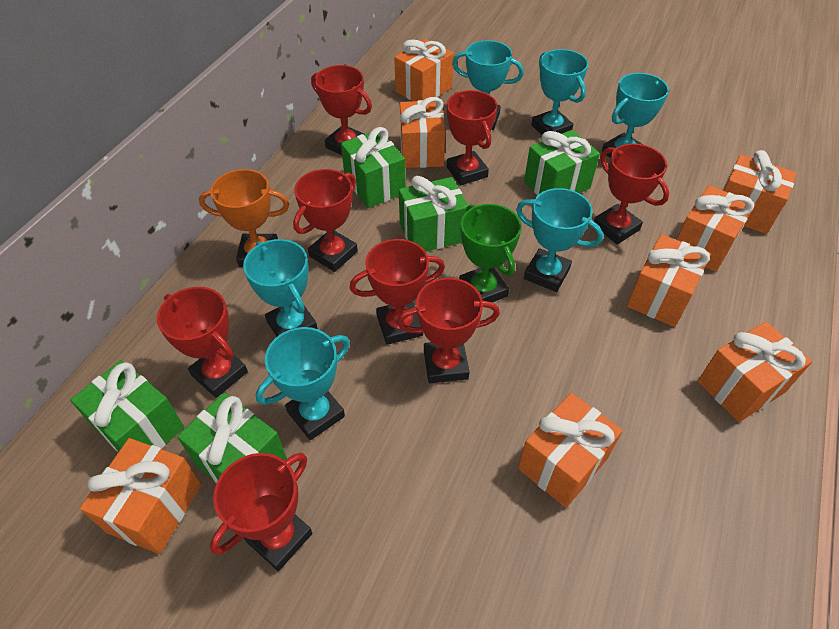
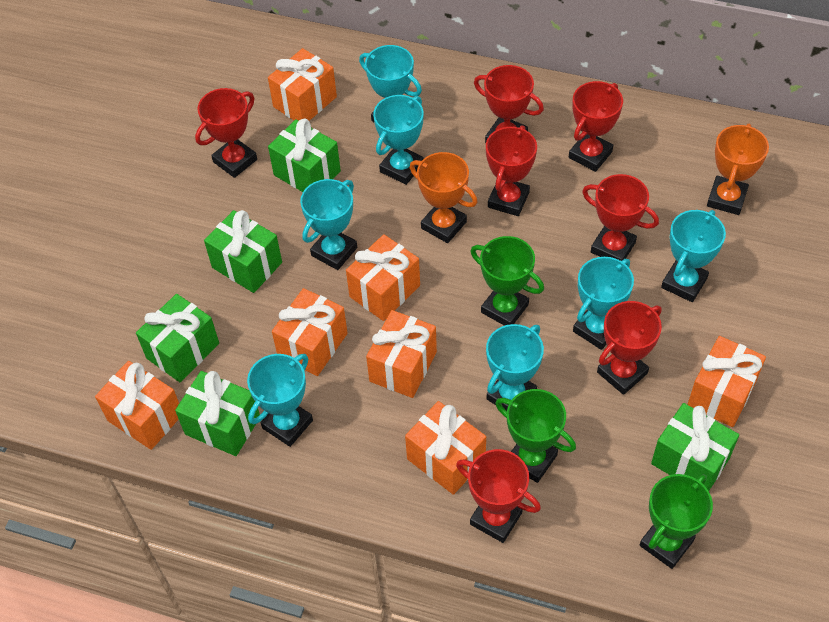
green trophy: [459,204,521,302] = 1 -> [471,236,544,326] [496,389,576,483] [640,474,713,569] = 3
orange gift: [80,438,201,554] [394,39,454,101] [400,97,445,168] [518,393,623,508] [627,234,711,327] [676,185,755,272] [698,322,812,422] [722,150,797,234] = 8 -> [95,361,179,450] [268,48,337,121] [272,288,348,376] [346,234,420,321] [366,310,437,398] [405,401,486,495] [687,336,766,427] = 7
orange trophy: [199,169,289,267] = 1 -> [410,152,478,243] [707,124,769,215] = 2
red trophy: [157,287,248,398] [210,453,312,571] [293,169,358,272] [311,65,372,155] [350,239,445,345] [397,278,500,383] [447,90,498,186] [594,143,669,244] = 8 -> [195,88,257,178] [456,449,541,543] [474,65,544,143] [486,125,537,216] [569,81,623,172] [582,174,659,261] [597,301,662,395] = 7
turquoise trophy: [243,239,318,337] [256,327,350,440] [452,40,524,130] [516,188,604,292] [531,49,588,135] [602,73,669,157] = 6 -> [247,354,313,447] [300,179,357,270] [359,45,422,122] [373,95,424,185] [486,324,544,411] [573,257,634,350] [661,210,726,302] = 7

